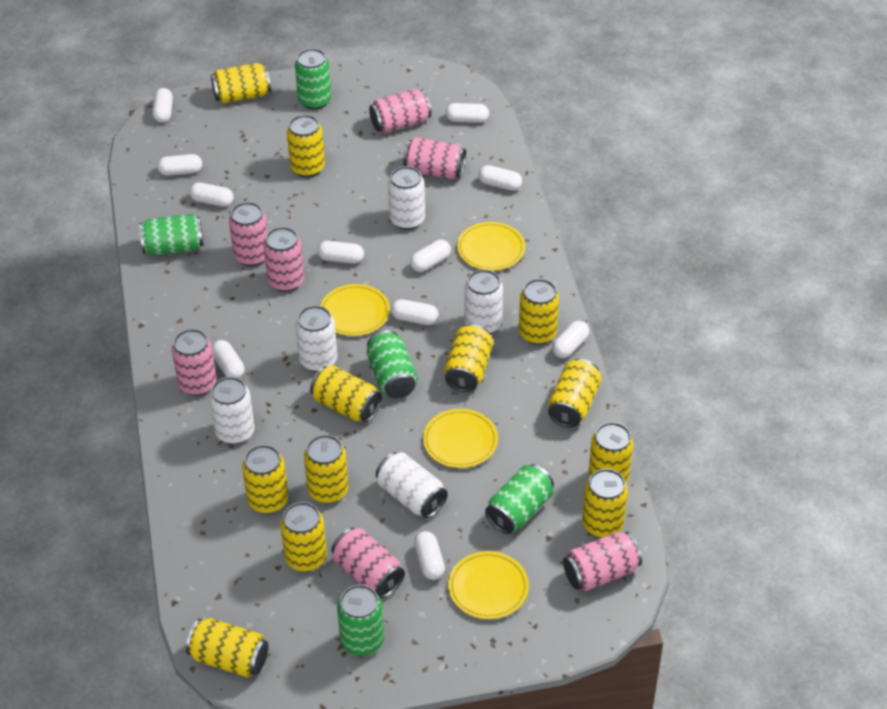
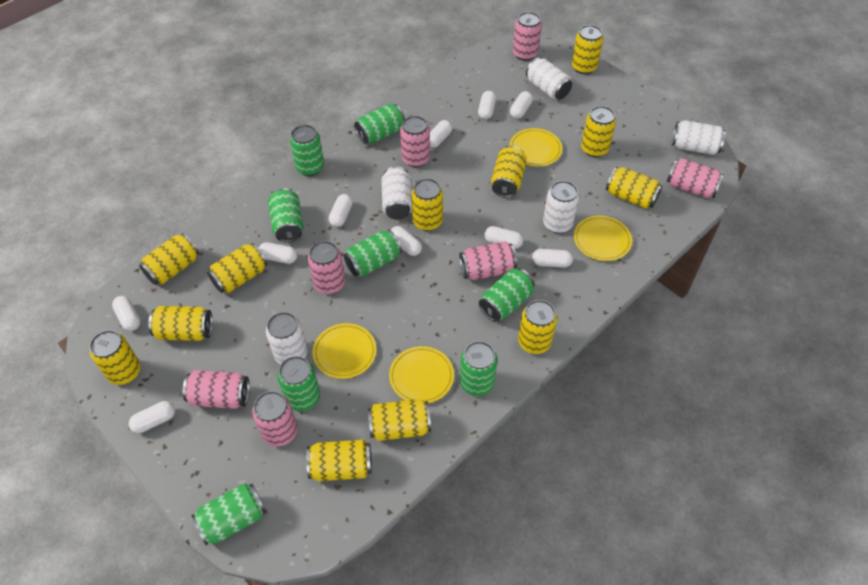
green can: [139,214,203,256] [295,48,331,109] [337,585,384,656] [367,330,418,398] [485,464,554,534] = 5 -> [192,483,266,545] [268,188,303,243] [277,356,320,411] [290,125,324,176] [344,230,402,277] [354,103,405,144] [460,341,498,396] [479,268,535,322] = 8
white capsule: [152,88,173,123] [157,154,202,176] [189,182,234,207] [212,340,245,379] [318,241,364,264] [391,299,439,325] [410,239,451,272] [414,531,445,580] [446,103,489,123] [478,165,522,191] [552,320,589,358] = 11 -> [112,296,141,331] [129,401,175,433] [259,242,297,264] [329,194,353,227] [391,226,422,256] [430,120,452,148] [478,91,496,119] [484,226,523,249] [510,91,533,119] [532,249,573,268] = 10

